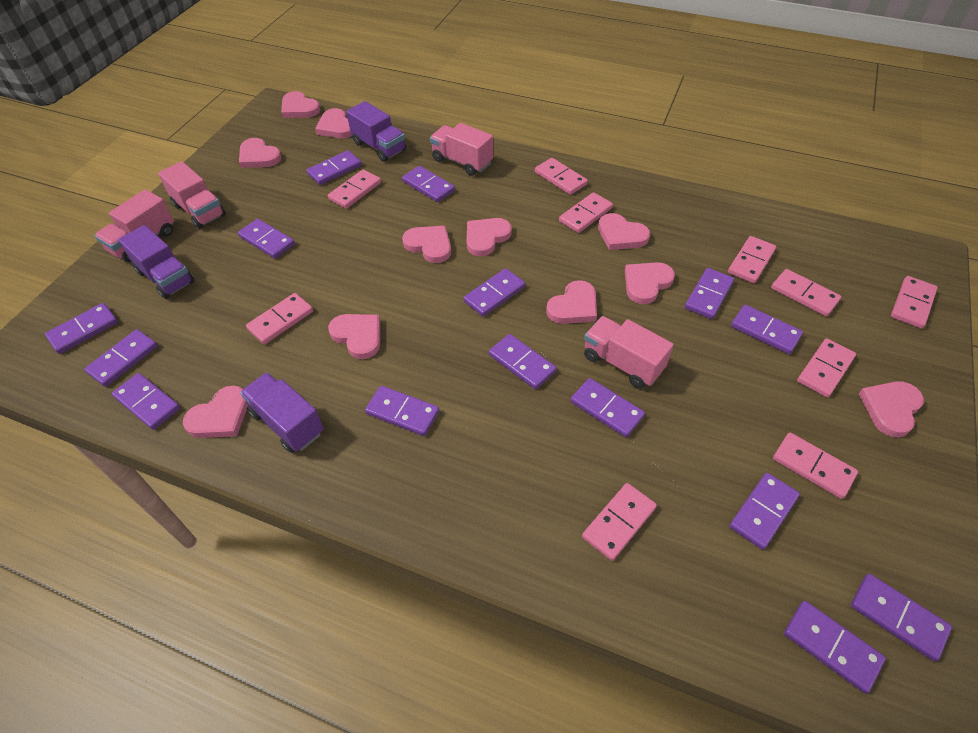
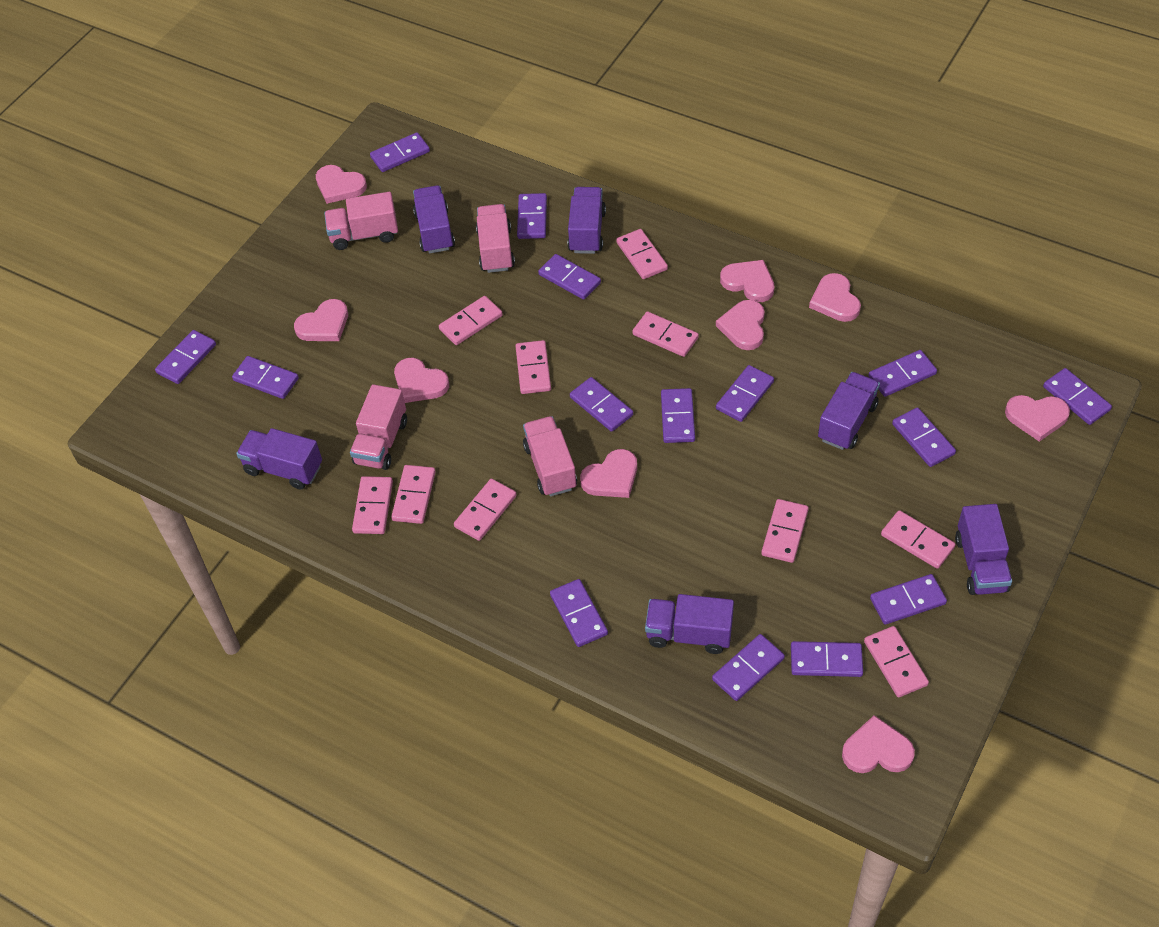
pink heart: [183,385,248,438] [239,138,282,168] [281,91,320,118] [315,108,353,138] [328,314,380,359] [402,226,451,263] [467,218,512,256] [546,280,597,324] [598,213,650,250] [625,262,675,304] [859,381,924,437] = 11 -> [294,299,348,341] [316,165,367,204] [394,358,449,403] [580,449,637,498] [716,300,765,350] [720,260,774,302] [809,273,861,322] [842,715,915,773] [1005,395,1070,442] = 9
purple truck: [118,225,195,299] [240,372,324,453] [346,101,406,162] = 3 -> [236,428,322,489] [413,185,455,254] [568,187,606,254] [645,594,734,654] [818,372,880,450] [955,504,1012,595] = 6

